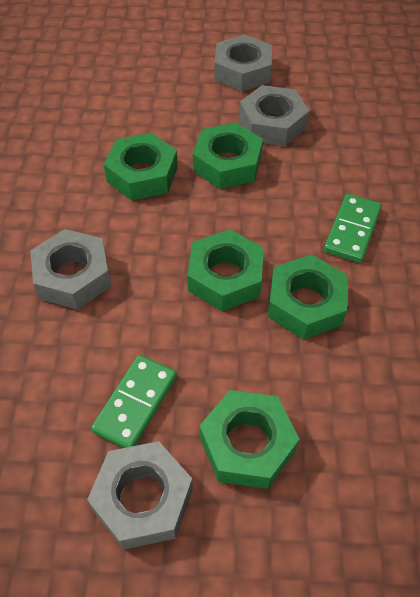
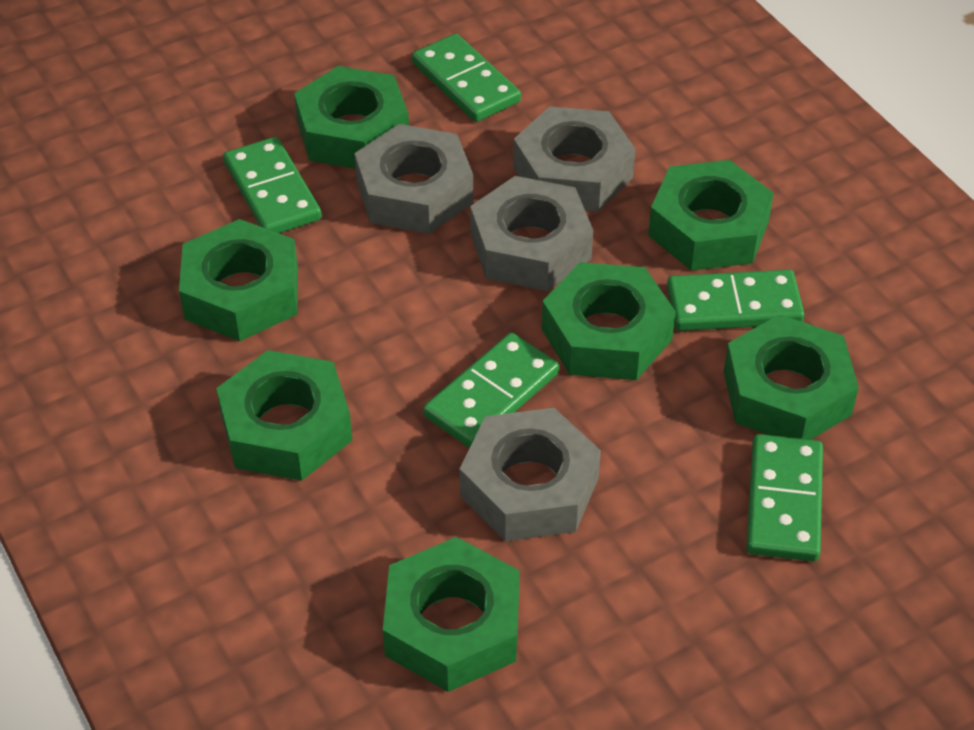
green domino: [91,355,177,448] [324,194,382,263] = 2 -> [223,137,322,233] [412,34,521,122] [423,333,559,448] [667,270,805,331] [746,434,823,562] = 5
green nut: [104,133,178,201] [187,229,264,311] [193,122,263,189] [200,390,299,489] [268,254,348,340] = 5 -> [179,219,298,341] [216,350,352,481] [294,66,409,169] [383,537,520,692] [542,262,676,380] [648,160,774,271] [724,314,859,440] = 7

